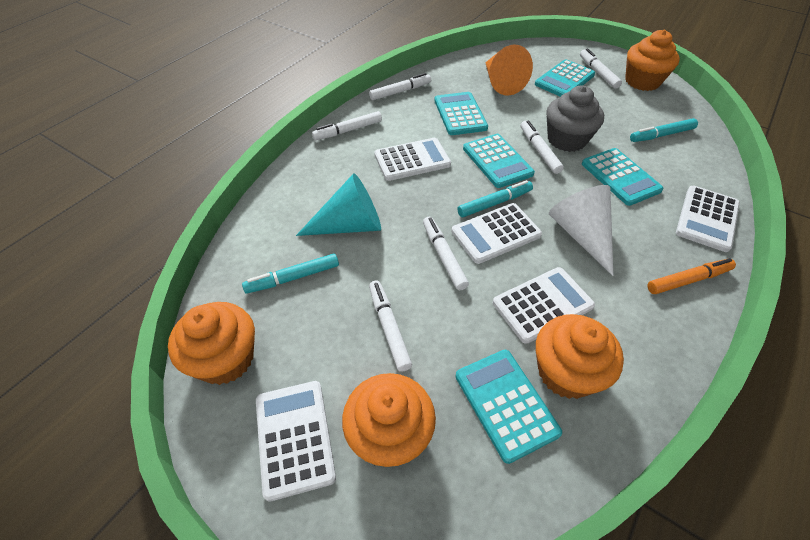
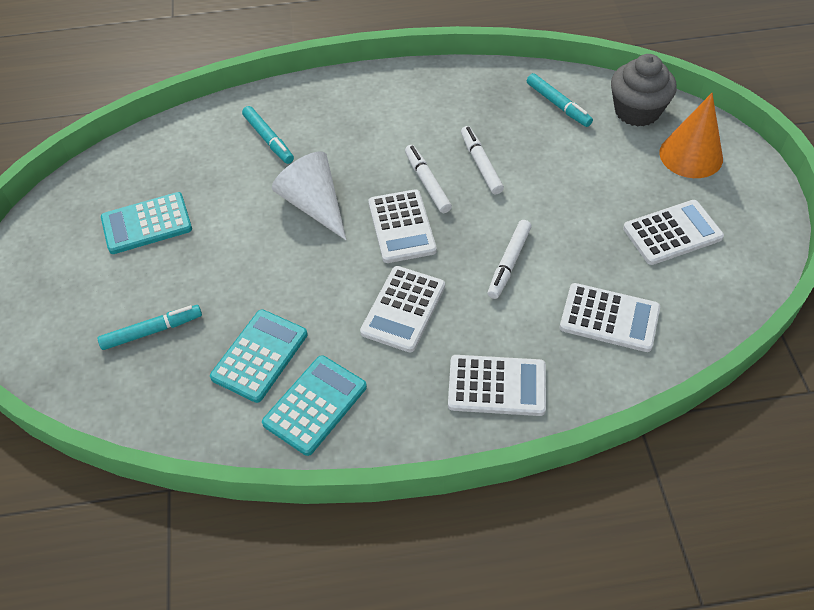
orange cupcake: [168,302,255,385] [342,373,436,467] [536,314,624,399] [625,30,680,91] = 4 -> none = 0
orange marker: [647,258,736,294] = 1 -> none = 0
turquoise calculator: [434,92,488,135] [455,350,562,464] [463,134,535,188] [535,59,595,97] [582,148,664,206] = 5 -> [101,192,192,254] [210,309,308,403] [262,355,367,456] = 3
turquoise cone: [296,173,381,236] = 1 -> none = 0
white marker: [312,111,382,140] [369,73,431,100] [369,280,412,372] [423,217,469,290] [521,120,564,174] [580,48,622,89] = 6 -> [405,145,452,213] [461,126,504,195] [487,220,532,299] = 3

